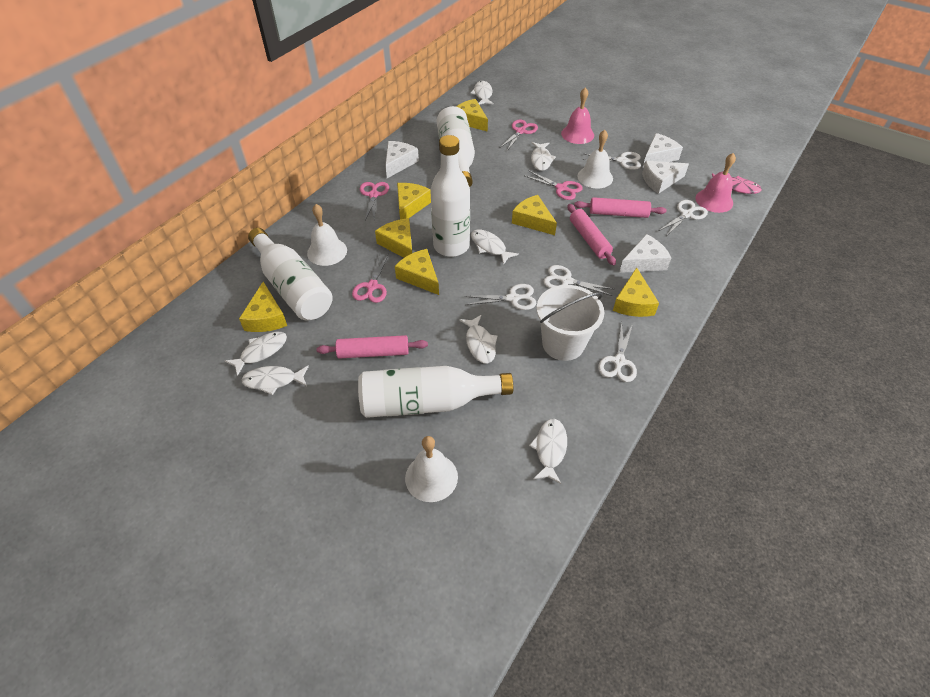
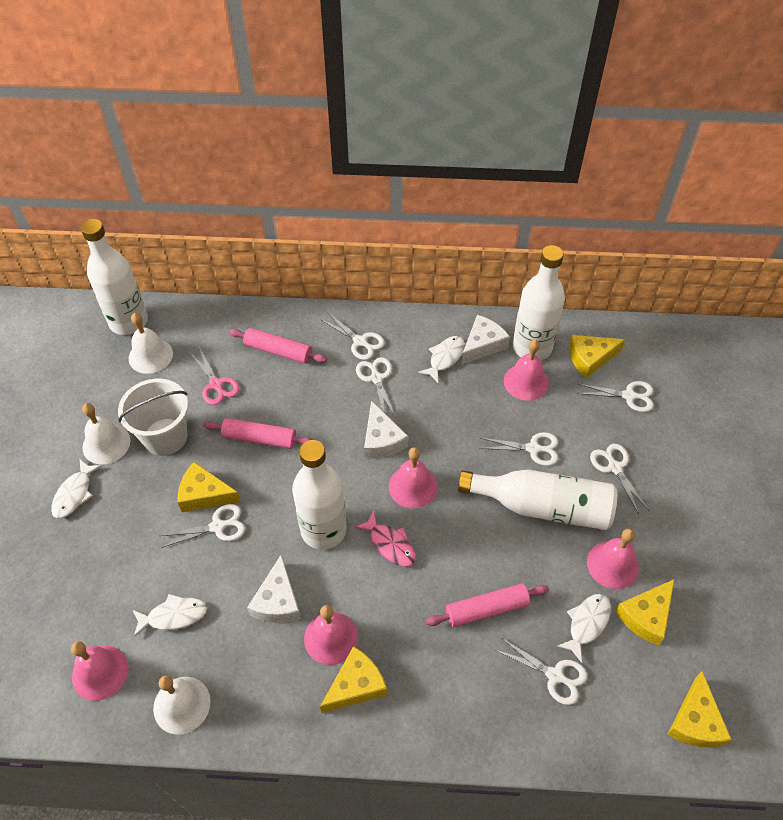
pink bell: [561,87,594,144] [696,153,736,213] = 2 -> [71,641,128,701] [304,605,358,665] [389,447,437,509] [504,339,549,401] [587,529,639,589] = 5
pink scissors: [352,253,389,303] [360,182,389,222] [500,120,538,151] [525,171,583,200] = 4 -> [190,347,239,405] = 1
white cheese: [385,141,419,178] [619,234,671,273] [642,161,689,194] [643,133,683,168] = 4 -> [247,555,301,623] [364,401,408,459] [461,315,510,365] = 3
white fish: [225,332,287,376] [241,365,309,395] [459,315,498,363] [470,81,494,105] [471,230,519,265] [529,419,567,484] [531,142,556,171] = 7 -> [51,458,102,518] [133,594,207,637] [418,336,465,383] [556,594,611,663] = 4
white scissors: [464,284,536,310] [543,265,615,296] [583,152,641,170] [598,322,637,382] [658,200,708,236] = 5 -> [160,504,245,548] [320,312,385,360] [356,357,396,418] [479,432,558,466] [496,638,587,705] [577,381,654,412] [590,444,650,514] = 7
yellow cheese: [239,282,287,332] [375,218,412,258] [395,249,439,295] [397,183,431,219] [456,99,488,132] [512,195,557,235] [613,267,659,317] = 7 -> [177,462,241,512] [320,646,387,713] [569,335,625,378] [615,579,674,646] [667,671,732,748] = 5

